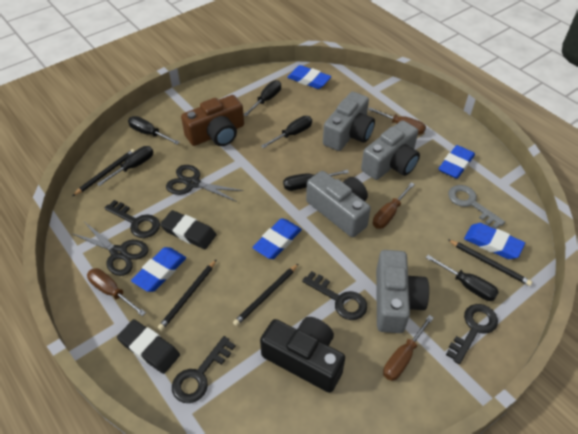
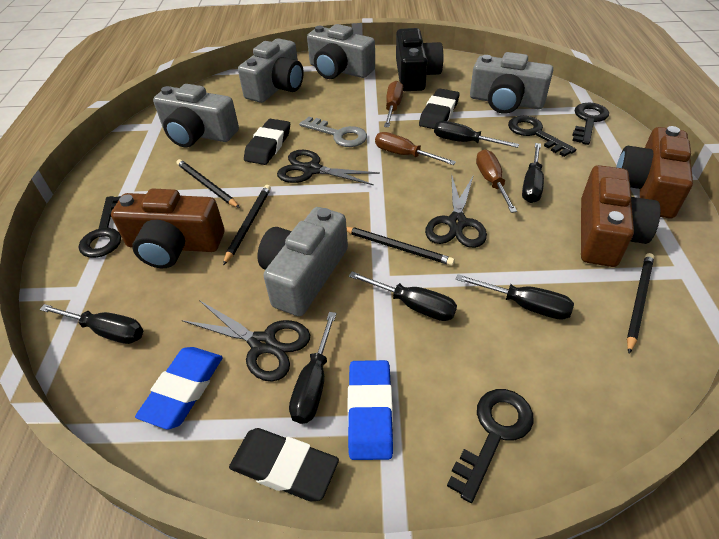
black eraser: [117,319,180,374] [160,210,216,249] = 2 -> [229,428,339,501] [244,119,290,165] [419,88,460,129] = 3
black scissors: [73,223,149,276] [166,165,244,202] = 2 -> [182,300,310,382] [277,150,380,185] [425,174,487,248] = 3
blue eraser: [131,247,186,292] [252,218,302,259] [287,65,331,89] [438,145,475,179] [464,223,525,259] = 5 -> [135,347,223,429] [347,360,393,460] = 2
brown camera: [181,95,244,146] = 1 -> [111,189,224,268] [581,165,661,267] [616,126,693,218] = 3
brown screwdriver: [87,268,146,316] [368,107,426,135] [373,182,415,229] [383,315,434,381] = 4 -> [375,132,456,165] [384,81,403,127] [476,149,517,213] = 3
grey camera: [306,171,371,237] [323,92,375,151] [361,120,420,180] [376,250,429,333] = 4 -> [153,84,239,148] [238,38,304,103] [257,207,348,316] [307,24,375,79] [470,52,553,114] = 5

